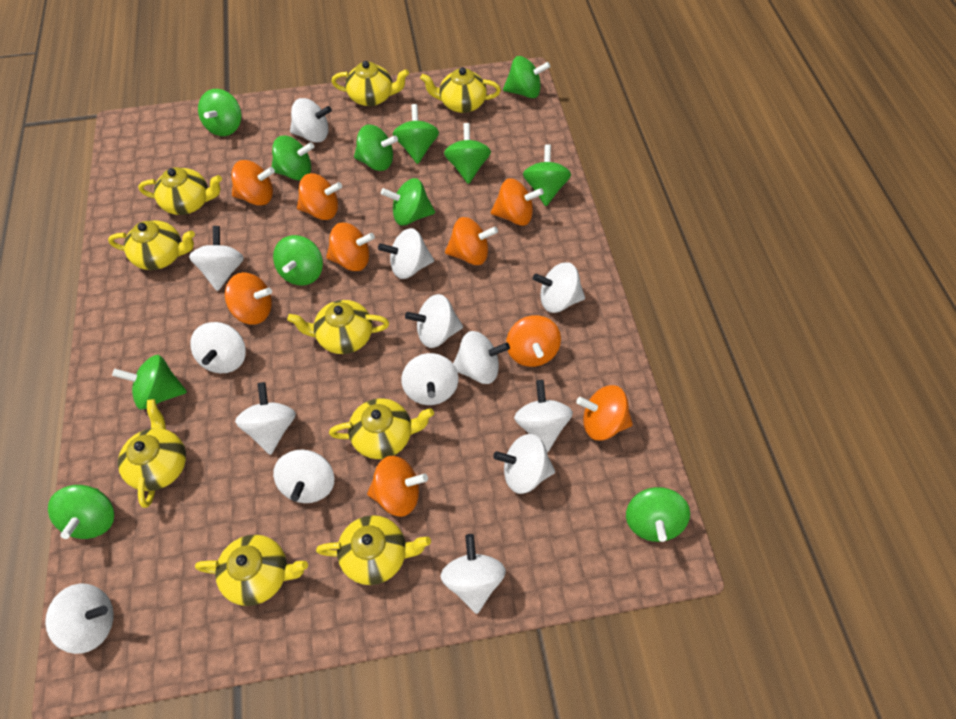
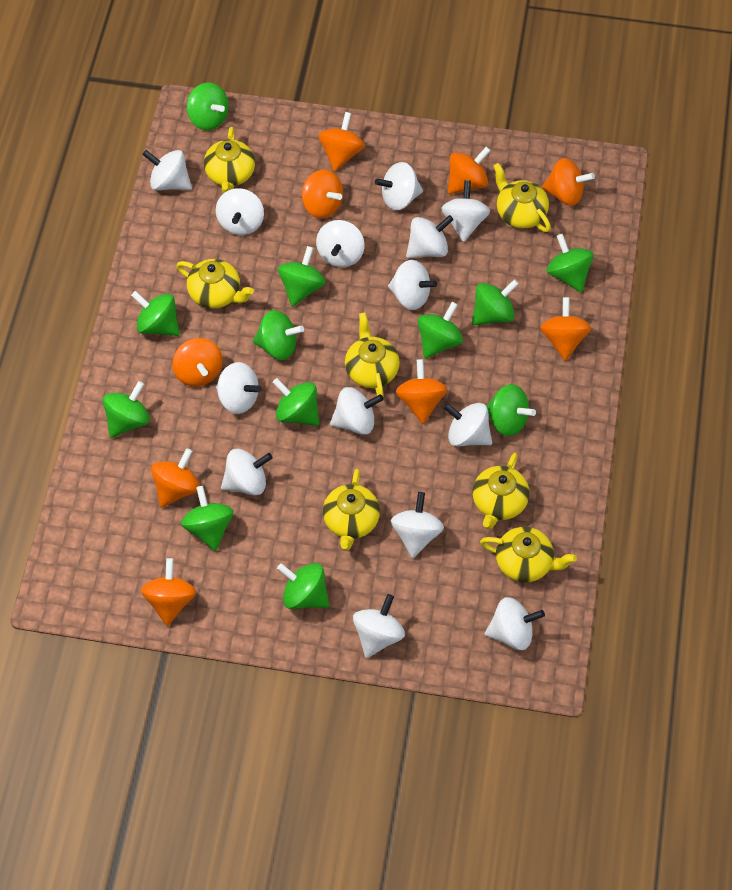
yellow teapot: [108,220,195,270] [118,399,186,508] [138,167,222,215] [195,535,308,606] [287,300,389,354] [316,515,431,585] [329,398,434,459] [331,61,409,106] [420,67,501,113] = 9 -> [176,259,254,309] [204,127,255,193] [323,469,380,550] [345,312,400,396] [473,453,530,529] [480,527,577,583] [493,163,551,232] = 7

